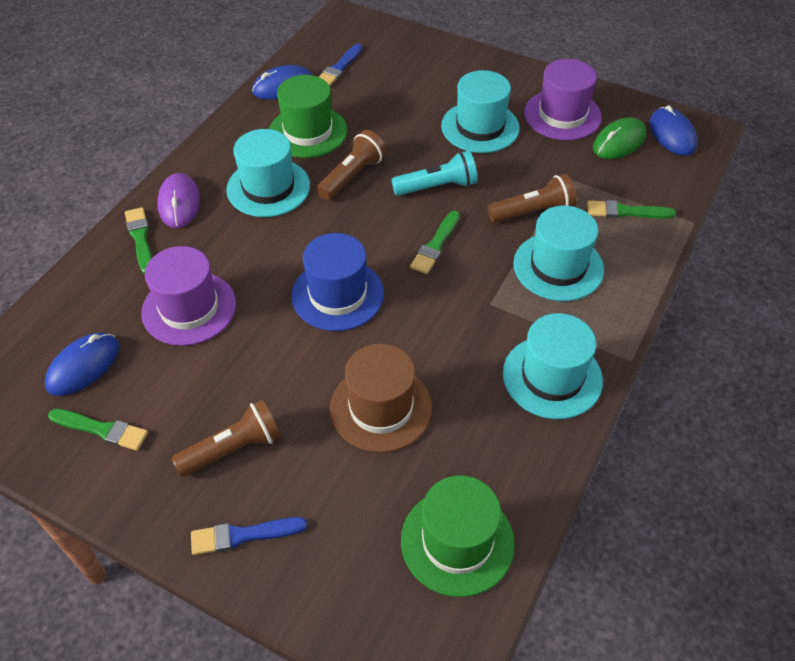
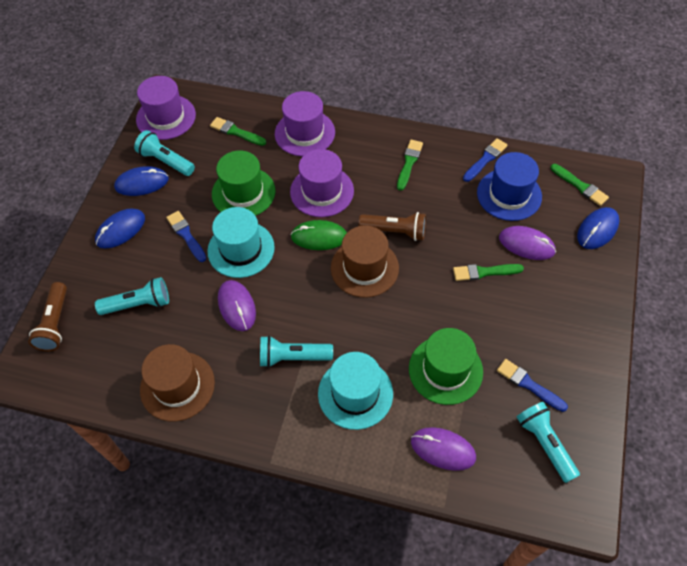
blue brush: [191,517,307,555] [319,44,362,86] = 2 -> [166,211,207,262] [463,138,507,182] [497,359,568,412] = 3
brown flashlight: [172,399,282,477] [317,130,386,200] [488,174,576,223] = 3 -> [28,282,67,351] [359,212,426,241] = 2
brown hat: [330,344,432,453] = 1 -> [140,344,215,422] [331,225,399,298] = 2
purple hat: [141,246,236,346] [524,59,602,140] = 2 -> [136,76,196,140] [275,91,335,156] [290,149,354,217] = 3
purple mouse: [157,173,200,228] = 1 -> [218,280,256,331] [411,427,476,471] [499,226,556,260] = 3
turquoise flashlight: [392,151,477,196] = 1 -> [95,277,169,315] [134,130,195,176] [260,336,333,368] [517,402,580,483] = 4
turquoise hat: [226,129,310,217] [441,70,520,153] [503,313,603,419] [513,206,604,301] = 4 -> [207,207,275,278] [318,352,393,430] = 2

